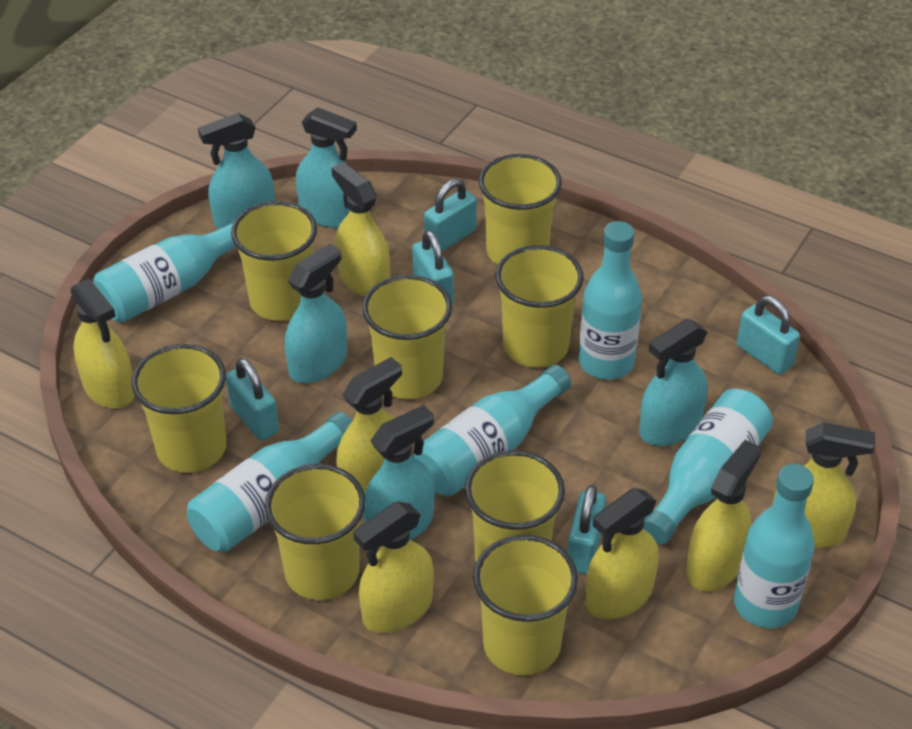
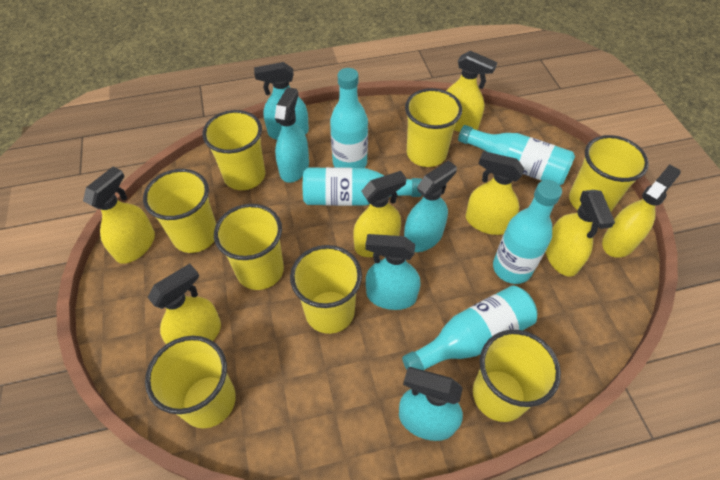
turquoise bottle: [93,219,236,323] [187,412,352,552] [414,365,571,496] [579,221,642,380] [643,389,773,544] [734,464,815,628] = 6 -> [303,167,422,206] [330,68,368,168] [402,285,537,370] [458,125,575,185] [493,180,562,284] = 5
turquoise padlock: [226,358,279,441] [412,230,454,305] [424,179,477,251] [567,485,606,574] [737,296,800,375] = 5 -> none = 0

